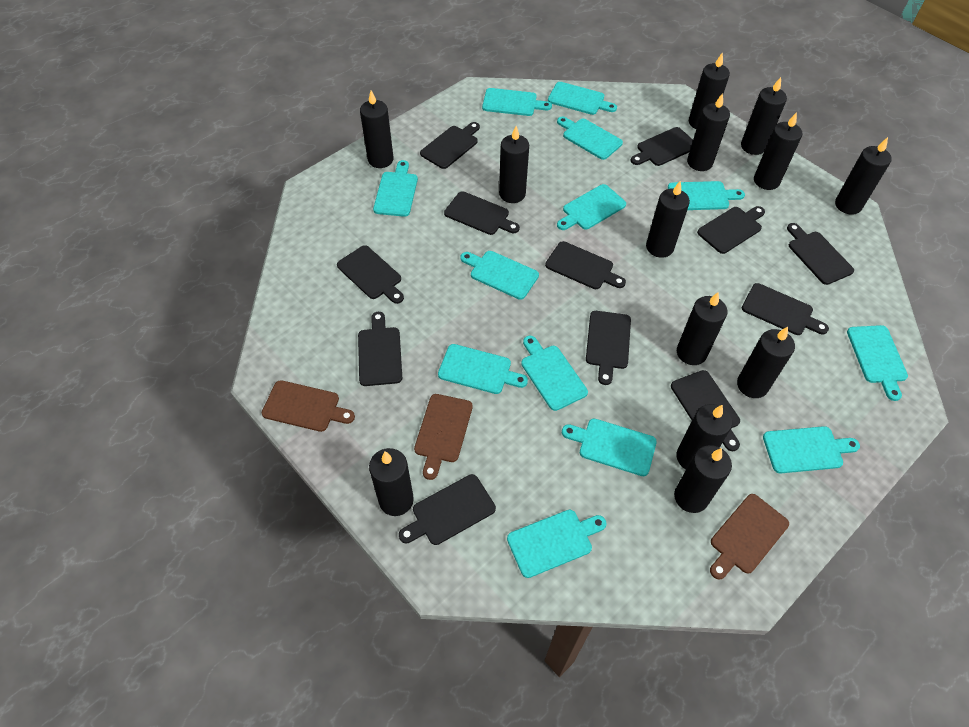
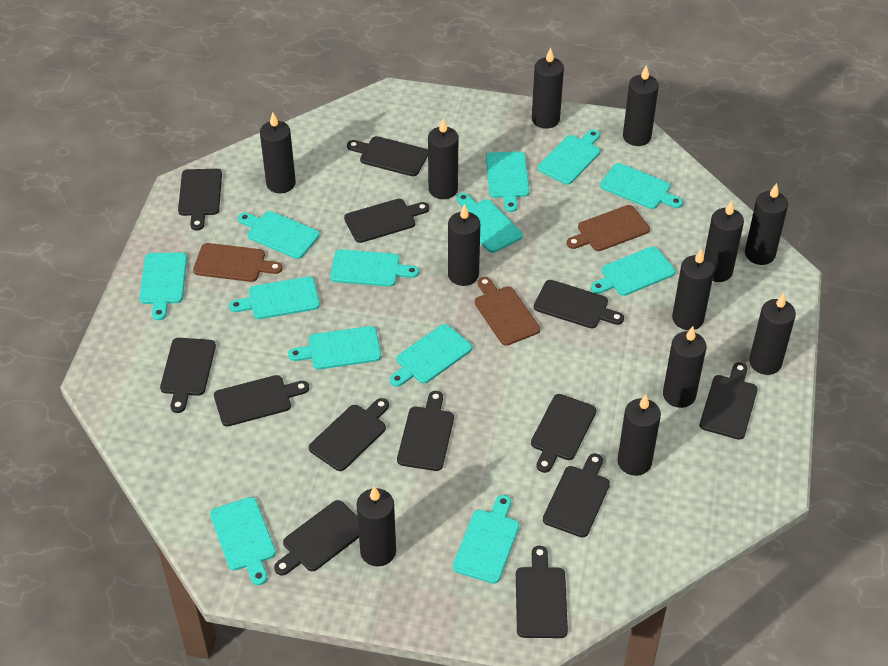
black candle: [360,90,394,168] [369,448,414,516] [499,126,529,203] [646,181,690,258] [674,445,732,513] [677,292,727,365] [677,404,732,469] [687,93,730,171] [689,52,730,129] [737,327,795,398] [741,77,787,155] [754,112,803,190] [835,137,892,215] = 13 -> [260,112,296,193] [357,486,396,567] [428,118,458,199] [448,204,480,286] [532,48,564,129] [617,395,661,476] [623,65,659,146] [663,326,707,408] [672,248,714,330] [704,200,744,282] [745,183,788,265] [749,293,796,375] = 12
black cutting board: [337,245,404,304] [358,312,402,386] [399,474,496,545] [420,122,480,169] [444,191,520,235] [545,241,626,289] [586,311,631,385] [631,127,693,166] [671,370,740,451] [697,206,765,254] [742,283,829,335] [787,223,854,285] = 12 -> [160,338,216,413] [178,169,222,230] [214,375,309,426] [274,500,359,576] [309,398,389,471] [344,199,429,243] [347,136,428,176] [397,391,454,471] [516,546,568,638] [531,394,596,473] [534,280,624,328] [543,453,610,538] [700,362,758,440] = 13

